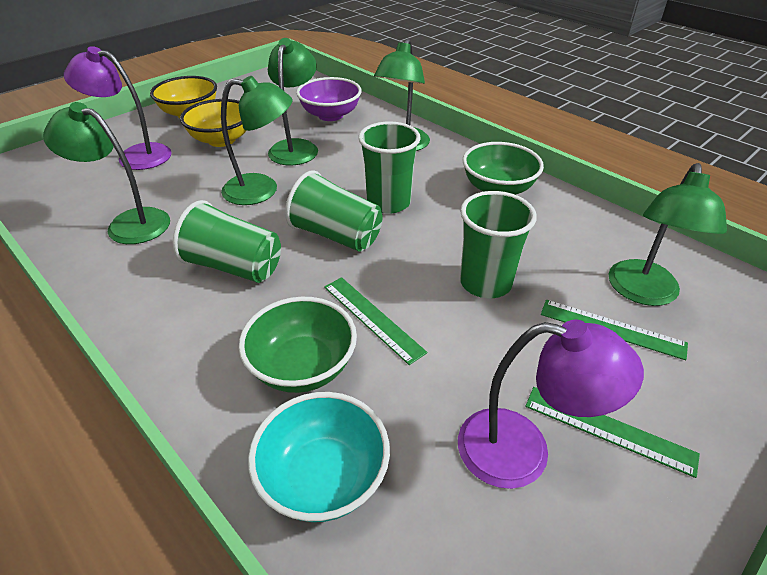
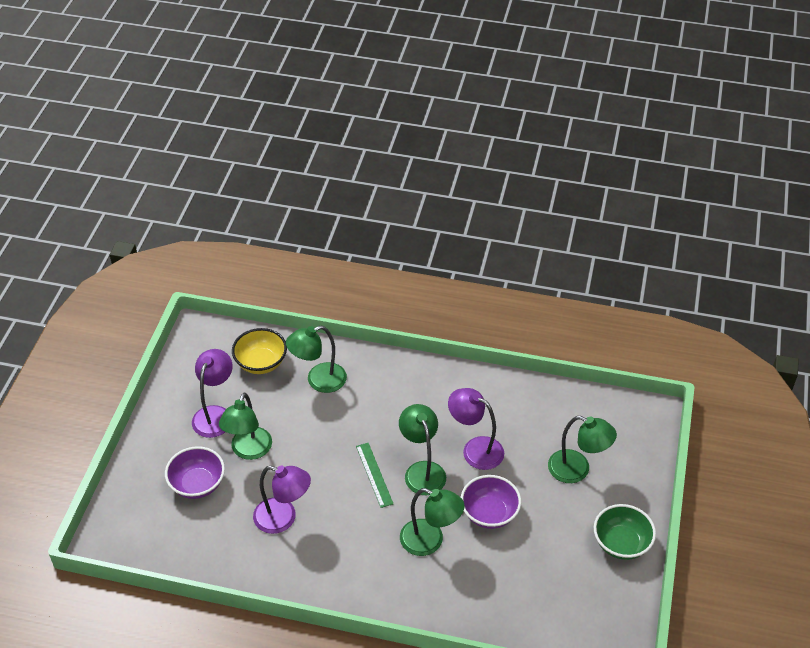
green bowl: [239,297,357,393] [462,142,544,195] = 2 -> [594,504,656,560] = 1
green cup: [173,200,281,283] [285,170,383,252] [358,122,421,214] [460,191,537,298] = 4 -> none = 0
green ruler: [324,277,427,365] [525,387,700,478] [541,300,688,360] = 3 -> [356,443,394,508] = 1
purple bowl: [296,77,362,121] = 1 -> [165,446,225,499] [461,475,521,529] = 2
purple lamp: [64,46,172,170] [458,320,644,489] = 2 -> [192,349,233,438] [253,465,311,534] [448,388,504,470] = 3
turquoise bowl: [248,392,390,522] = 1 -> none = 0
yellow bowl: [150,76,217,118] [180,99,247,147] = 2 -> [232,328,287,374] = 1

